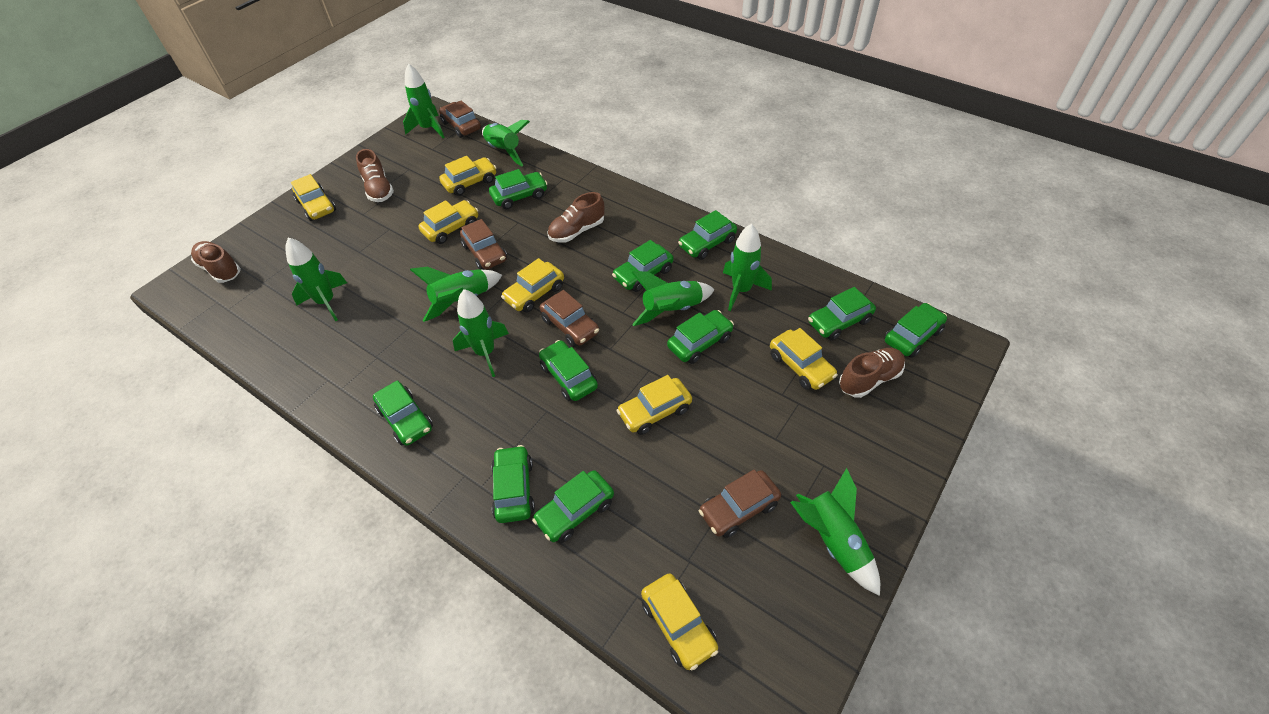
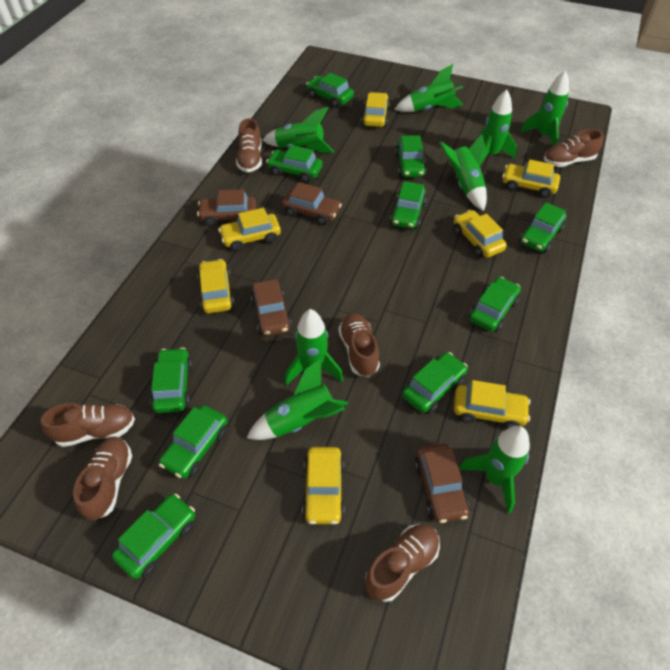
brown shoe: [191,241,241,283] [356,149,394,202] [547,192,604,243] [839,348,905,398] = 4 -> [41,403,135,447] [73,437,132,521] [236,118,262,173] [338,313,380,377] [365,524,440,602] [544,129,604,167] = 6

